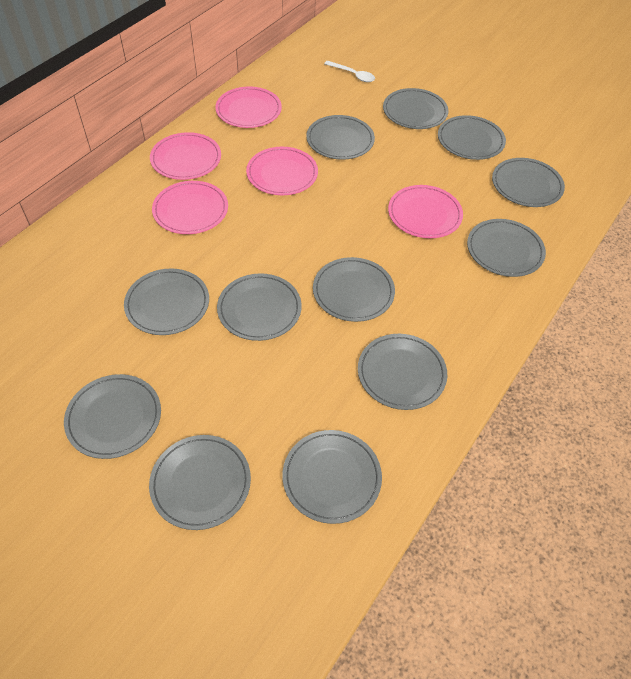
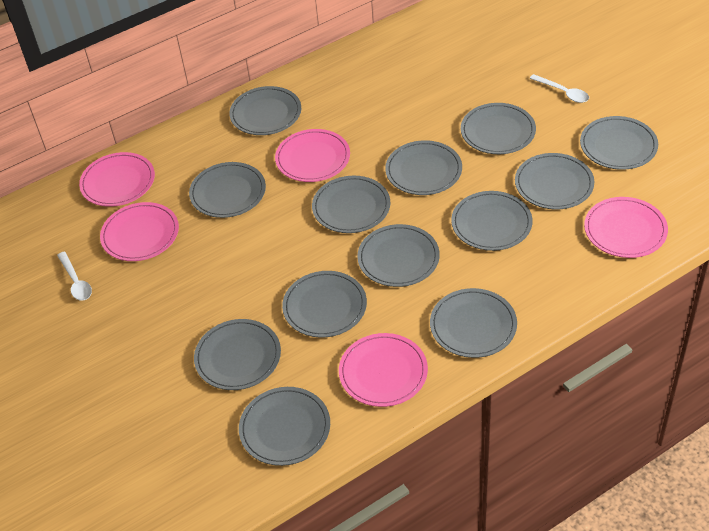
grey plate: [64,374,161,459] [124,268,209,335] [149,435,251,530] [217,273,302,341] [282,430,382,524] [306,115,375,160] [313,257,395,322] [358,334,447,410] [383,88,448,129] [438,115,506,160] [467,219,546,277] [492,158,565,207] = 12 -> [189,162,266,218] [194,319,281,390] [229,86,301,135] [239,387,330,466] [282,271,367,338] [312,176,390,233] [357,224,440,287] [385,140,462,195] [430,288,517,358] [451,191,533,251] [461,103,536,154] [515,153,594,209] [580,116,658,170] = 13
white spoon: [324,61,375,82] = 1 -> [57,252,92,300] [530,74,589,103] = 2

